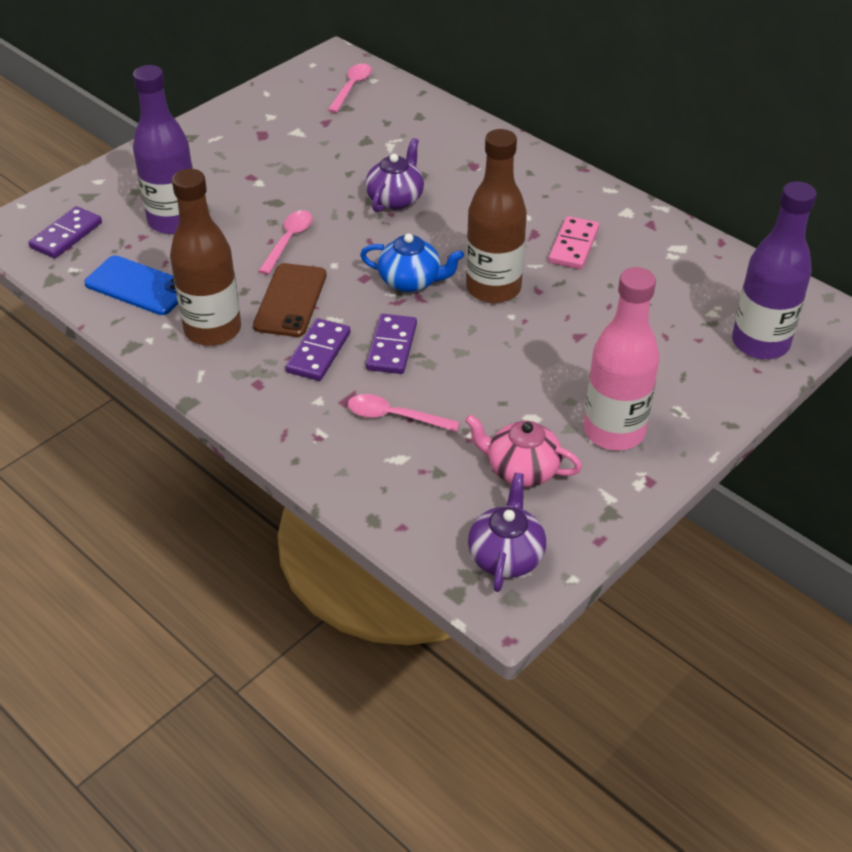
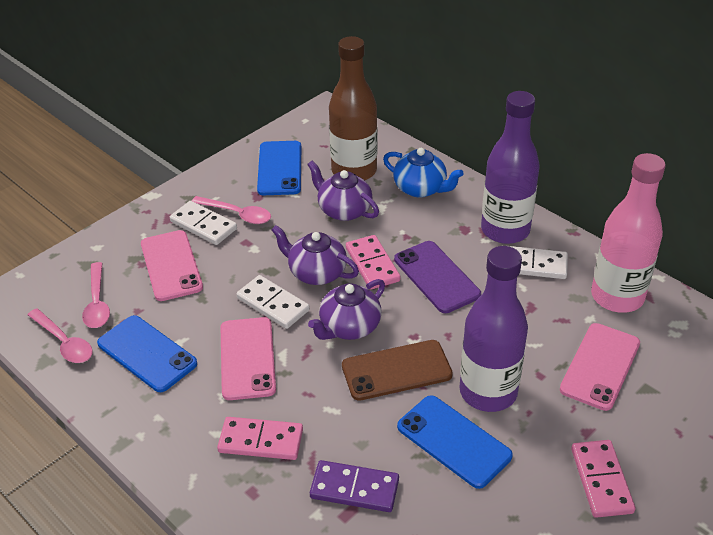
blue phone: [84,255,178,315] = 1 -> [97,315,197,392] [257,141,301,195] [397,395,513,489] = 3
brown bottle: [170,169,241,346] [466,129,527,303] = 2 -> [329,36,377,180] = 1
pink domino: [548,216,599,269] = 1 -> [217,417,303,460] [346,235,400,290] [571,440,635,518] = 3
pink phone: none = 0 -> [141,230,203,301] [221,317,276,400] [560,323,640,411] = 3
pink teapot: [465,414,582,487] = 1 -> none = 0
purple domino: [29,206,102,258] [286,318,351,381] [366,314,417,374] = 3 -> [310,460,399,512] = 1
purple phone: none = 0 -> [394,241,481,313] = 1
purple teapot: [365,138,424,212] [468,473,546,592] = 2 -> [271,225,359,285] [307,161,379,221] [308,279,385,340] = 3
white domino: none = 0 -> [170,201,237,245] [237,275,310,329] [501,245,568,279] = 3

